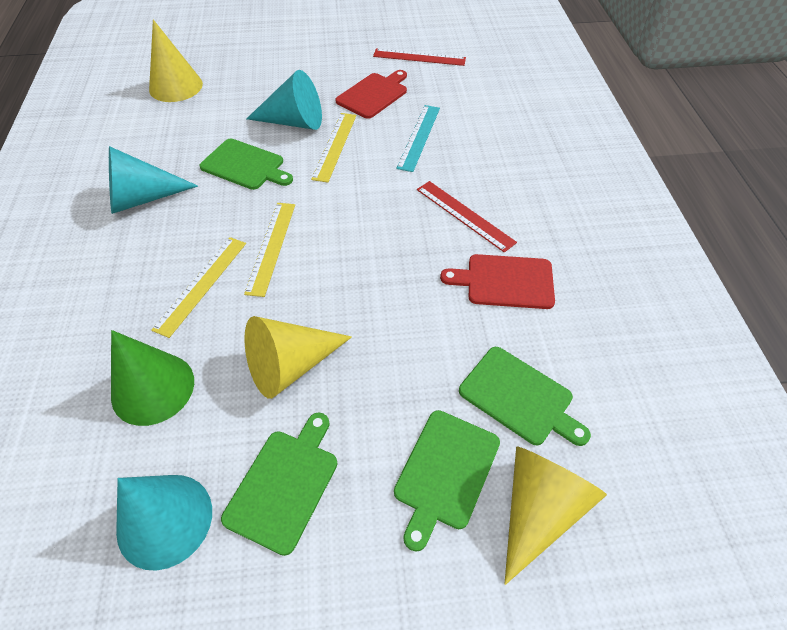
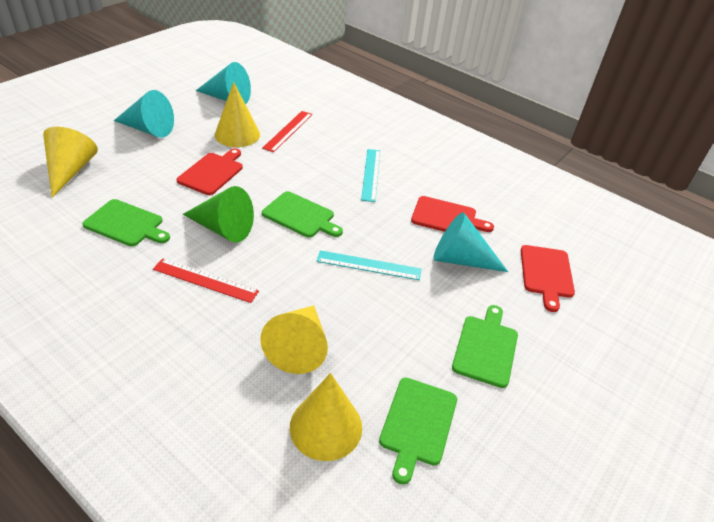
red cutting board: [335,70,407,119] [440,254,555,309] = 2 -> [177,148,243,195] [411,196,494,232] [521,245,575,312] = 3
turquoise ruler: [396,105,440,172] = 1 -> [316,250,421,280] [361,149,380,202] = 2
yellow cone: [149,20,203,102] [244,316,352,399] [504,446,607,585] = 3 -> [43,127,98,198] [215,82,260,147] [260,305,328,374] [290,373,362,461] = 4
yellow ruler: [151,237,246,338] [244,203,295,297] [311,113,356,182] = 3 -> none = 0

